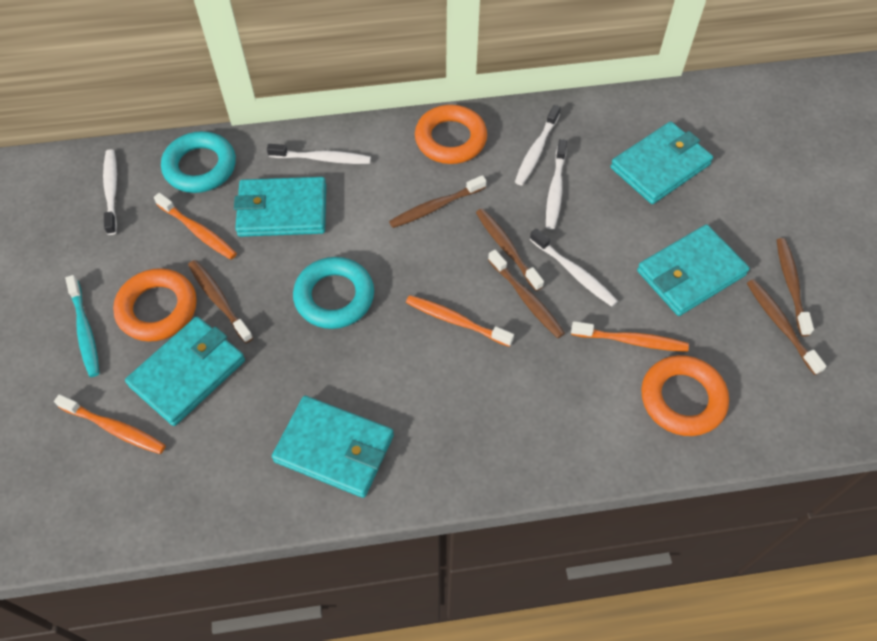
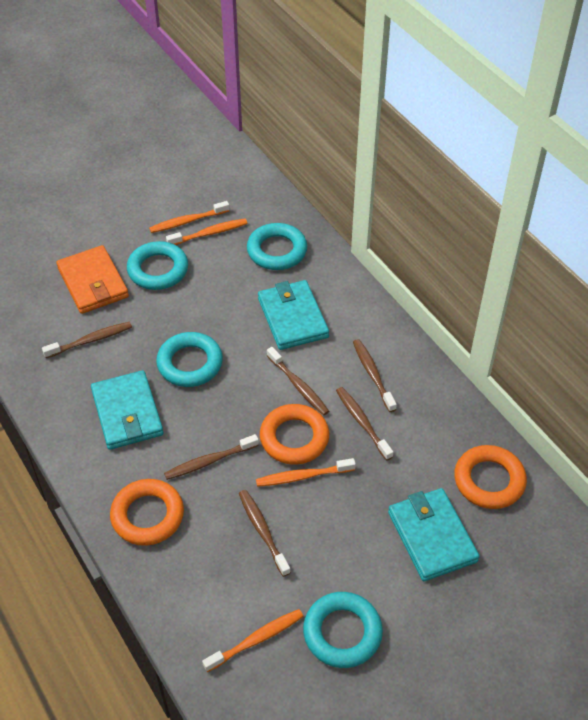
orange wallet: none = 0 -> [56,245,129,314] = 1
turquoise ring: [161,131,236,193] [293,257,374,329] = 2 -> [127,241,188,290] [156,332,223,387] [247,223,307,270] [303,592,383,668] = 4
turquoise toothbrush: [65,275,99,377] = 1 -> none = 0
turquoise wallet: [125,316,245,426] [234,177,326,237] [272,396,394,498] [611,121,713,204] [637,224,750,316] = 5 -> [91,370,164,450] [258,280,329,350] [388,488,480,581] = 3
white toothbrush: [103,149,117,235] [267,144,371,164] [515,105,561,185] [530,228,618,307] [546,139,567,229] = 5 -> none = 0

